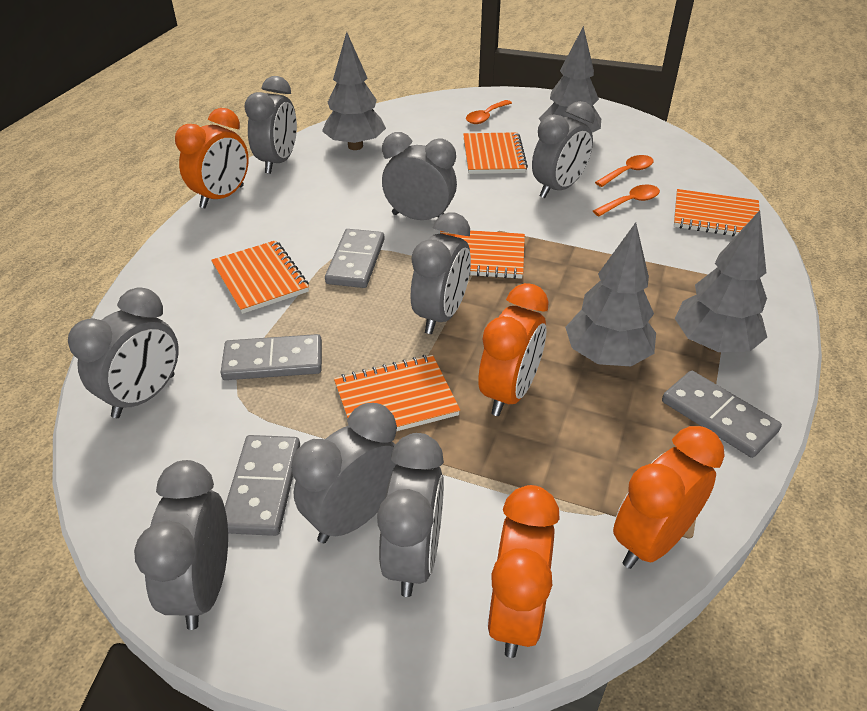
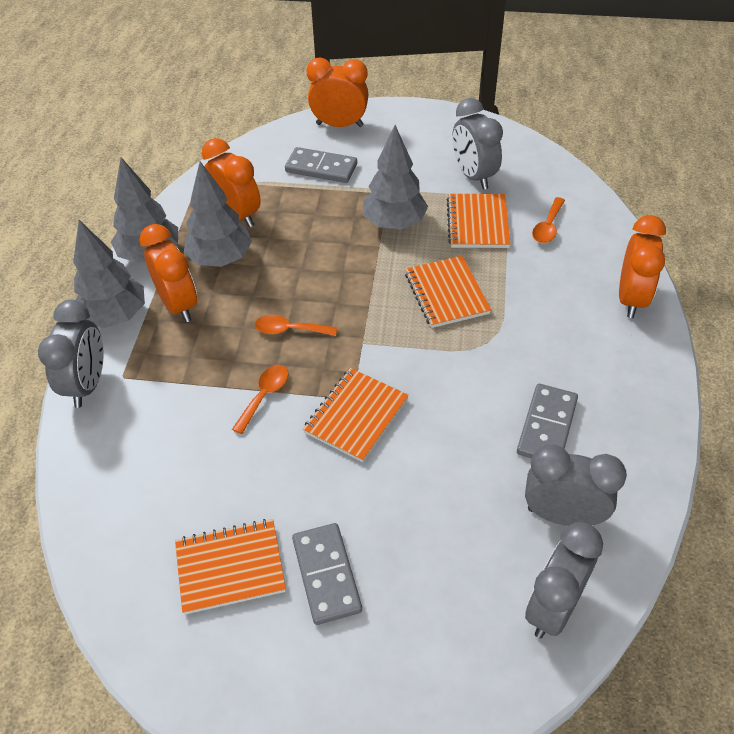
grey clock: [68,287,179,418] [134,460,228,630] [244,76,297,174] [291,403,397,543] [377,433,444,597] [382,132,457,220] [411,213,471,334] [532,101,595,198] = 8 -> [38,300,104,408] [452,98,503,189] [525,445,627,526] [525,522,603,639] = 4
grey domino: [220,334,322,380] [225,435,300,536] [325,229,385,288] [662,370,782,458] = 4 -> [285,147,357,183] [292,523,362,625] [517,384,578,459] = 3
orange notebook: [211,240,309,314] [334,355,460,431] [440,230,525,279] [463,132,528,174] [674,189,759,236] = 5 -> [175,519,286,614] [303,368,409,462] [405,256,491,328] [447,194,511,248] = 4

